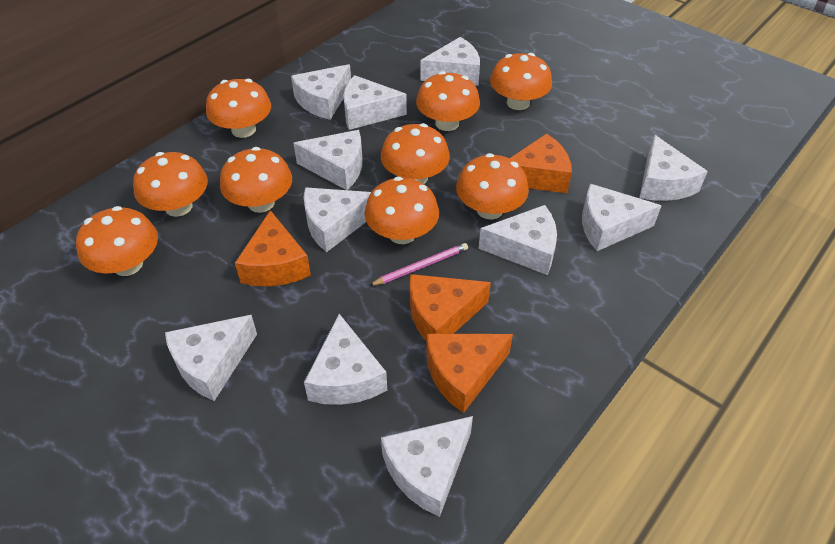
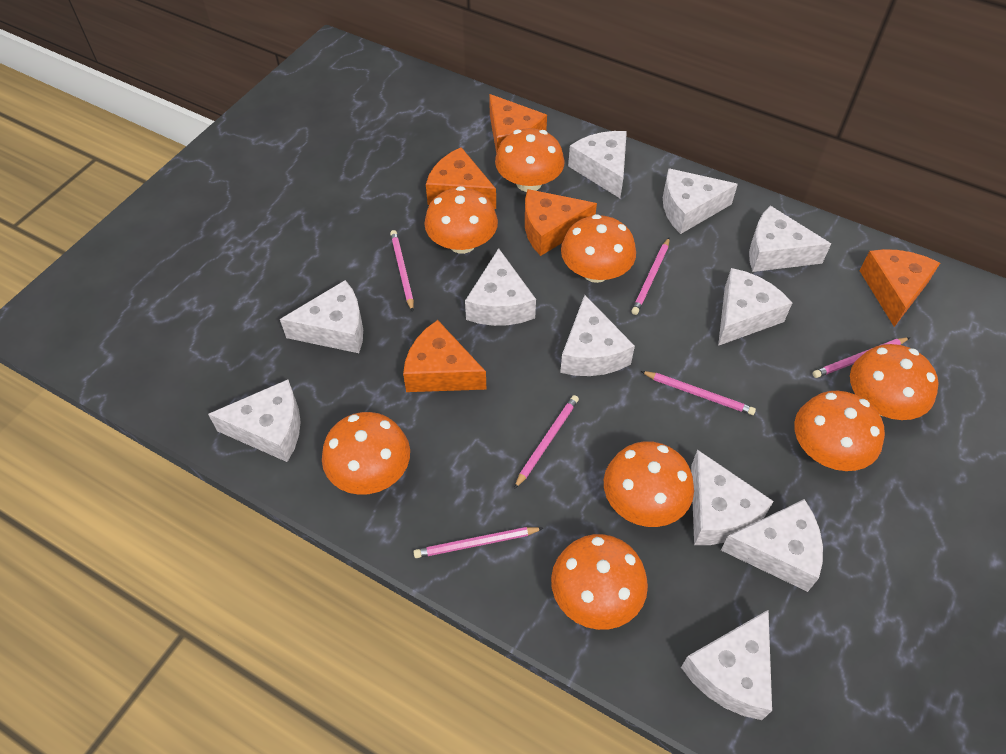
orange cheese: [235,210,311,286] [410,274,491,342] [426,334,513,413] [509,133,572,193] = 4 -> [403,320,486,392] [426,147,496,209] [489,94,547,155] [525,189,597,256] [860,249,940,327] = 5
orange mushroom: [76,206,158,276] [133,152,208,217] [206,79,271,138] [220,147,292,213] [364,177,439,244] [381,123,450,184] [416,71,480,131] [456,153,529,220] [490,53,552,110] = 9 -> [322,412,410,495] [424,186,498,254] [495,128,565,192] [551,534,648,630] [561,214,636,283] [604,441,694,527] [794,391,885,471] [850,344,938,420] = 8
pink pencil: [369,243,468,286] = 1 -> [390,230,414,312] [413,527,543,558] [514,395,579,489] [631,238,669,315] [641,371,756,415] [813,337,910,378] = 6

